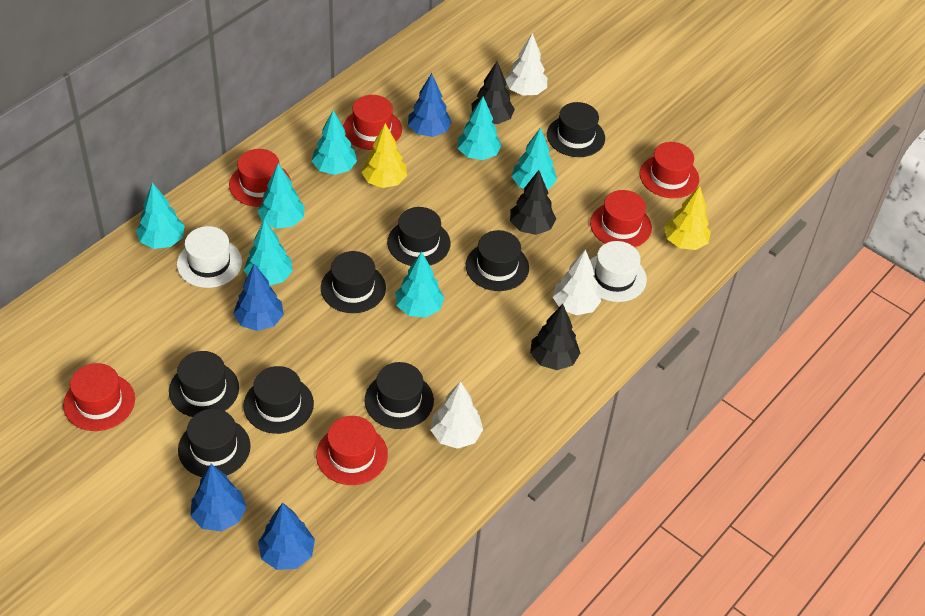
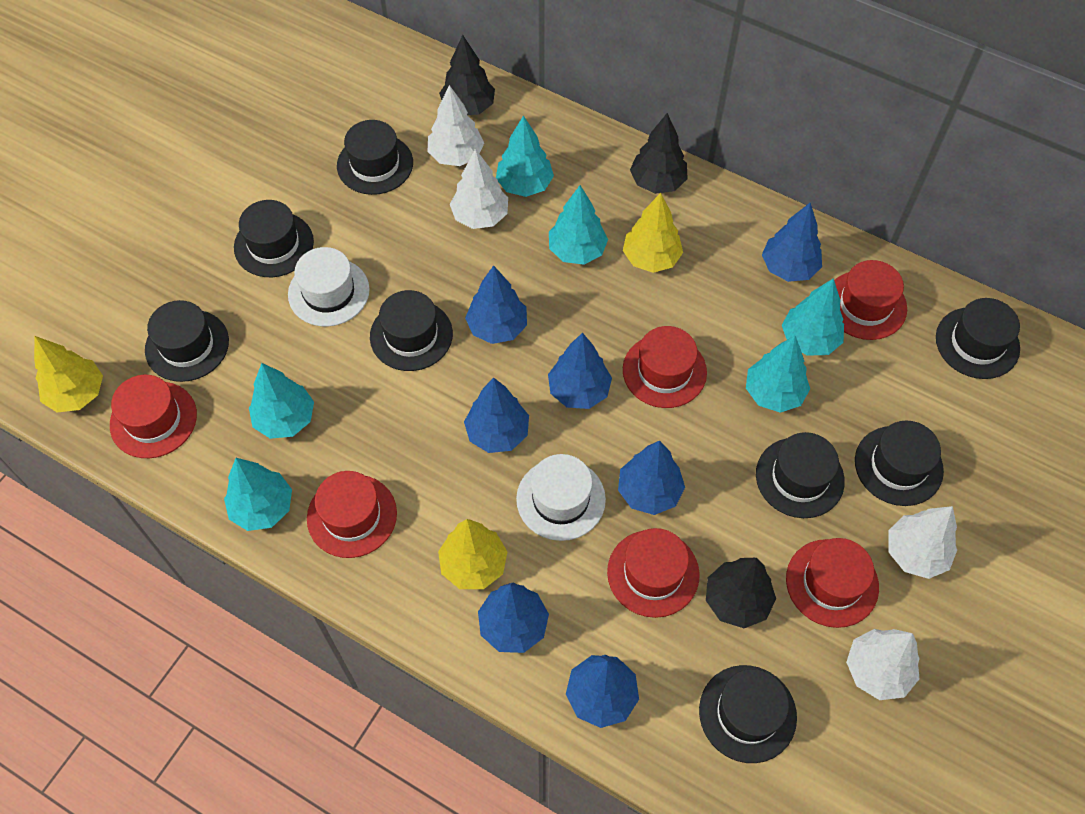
blue tree: [190,464,247,532] [233,264,284,331] [258,503,315,570] [408,73,452,137] = 4 -> [464,378,529,453] [465,265,527,344] [478,583,549,653] [548,333,612,409] [566,655,639,728] [618,440,685,515] [762,203,822,282] = 7
turquoise tree: [136,183,185,249] [244,219,293,286] [258,163,304,229] [312,110,357,175] [395,251,445,317] [458,96,502,160] [511,127,557,190] = 7 -> [224,458,292,531] [249,363,314,439] [496,116,554,197] [549,185,608,265] [746,336,810,413] [782,278,844,356] = 6
white tree: [430,381,483,449] [505,33,547,96] [553,249,601,315] = 3 -> [428,85,484,166] [450,149,508,229] [846,629,920,700] [888,506,957,579] = 4
yellow tree: [361,123,407,188] [664,186,711,250] = 2 -> [34,336,103,412] [438,519,507,589] [623,193,683,273] = 3

